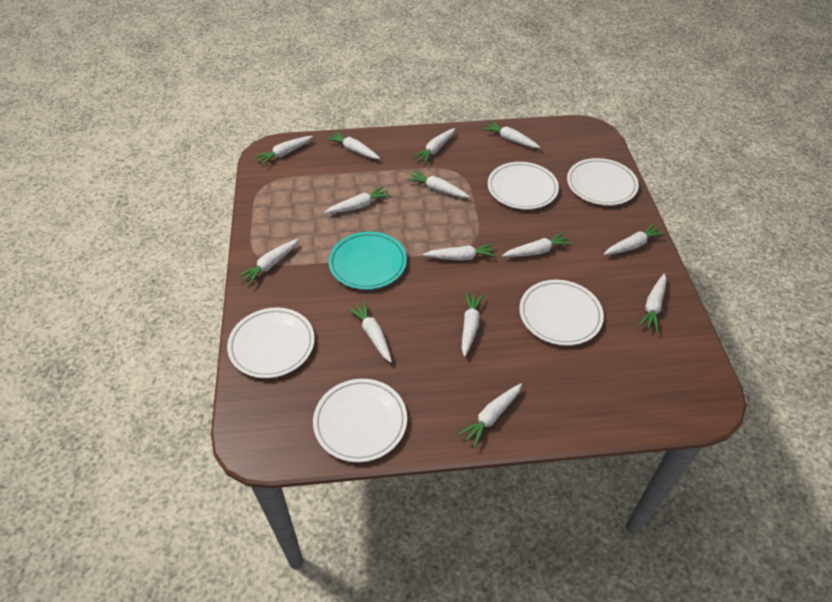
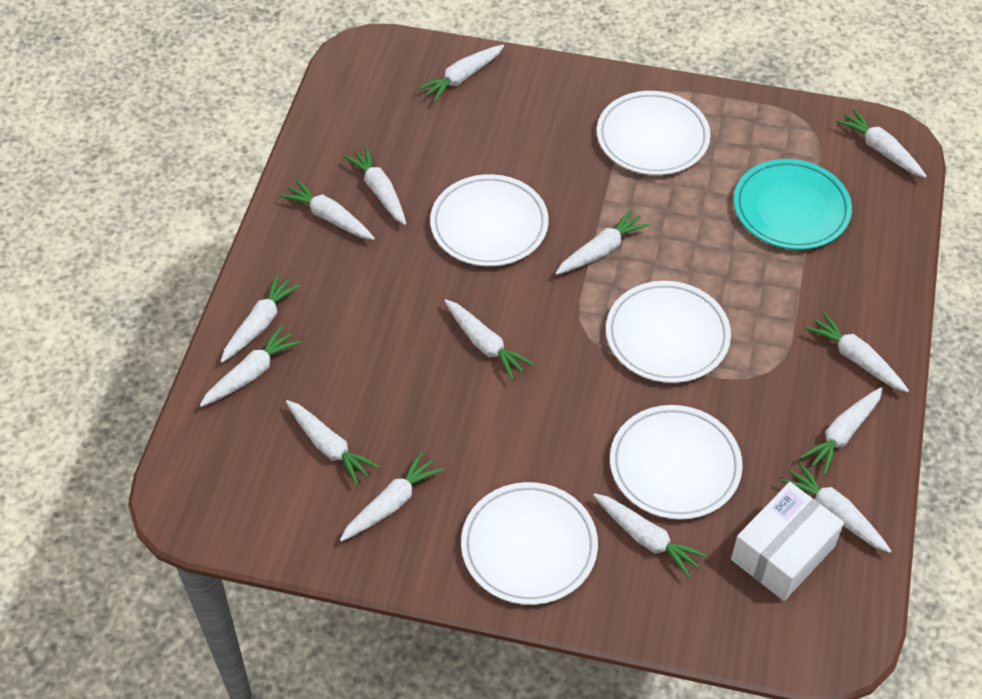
white box: none = 0 -> [731,482,844,601] = 1

